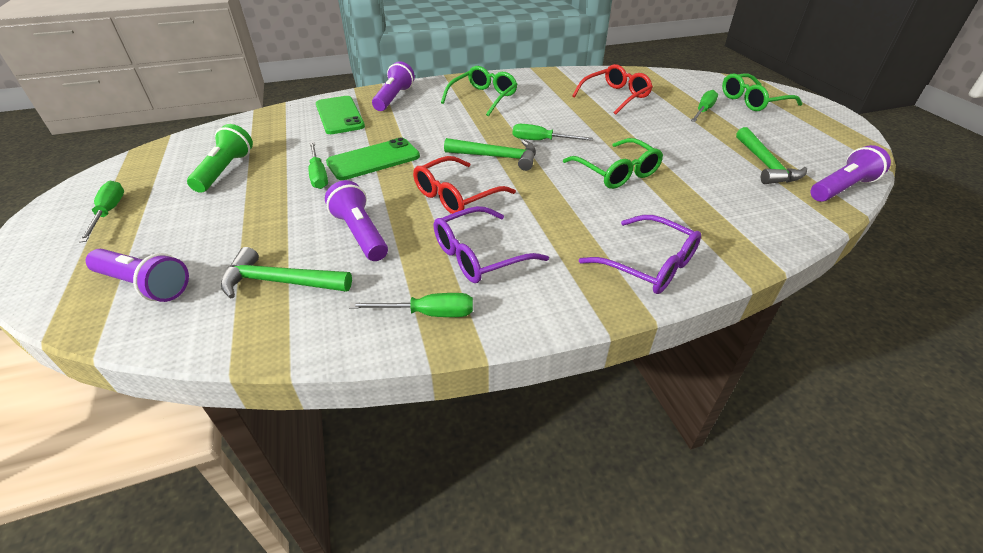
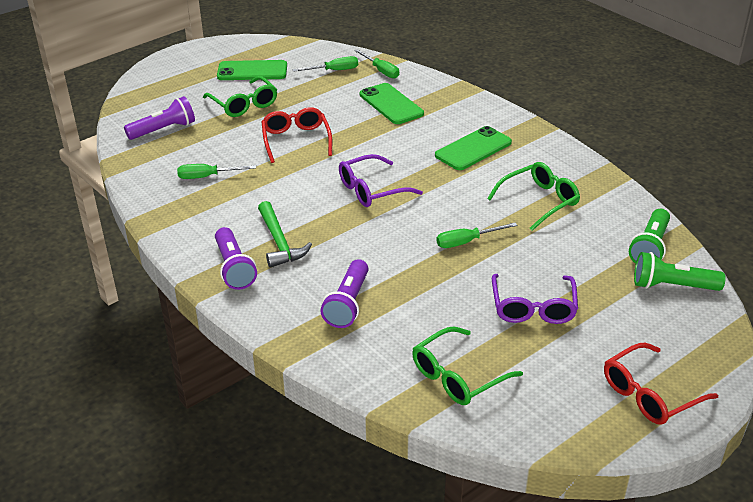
green flashlight: [187,124,253,193] = 1 -> [629,209,670,264] [634,252,726,291] = 2
green hammer: [221,247,352,298] [444,138,536,171] [736,127,807,184] = 3 -> [258,201,312,268] = 1
green phone: [316,96,365,134] [326,138,420,180] = 2 -> [217,60,287,80] [360,83,424,124] [435,126,512,170] = 3
green screwdriver: [79,181,124,243] [308,142,328,189] [349,293,473,317] [513,124,593,141] [691,90,718,122] = 5 -> [177,164,256,179] [292,56,358,72] [354,49,399,79] [436,223,517,248] = 4
purple flashlight: [86,249,189,302] [325,180,388,261] [372,61,415,111] [811,145,891,202] = 4 -> [124,96,195,140] [215,227,257,290] [320,259,369,328] = 3

